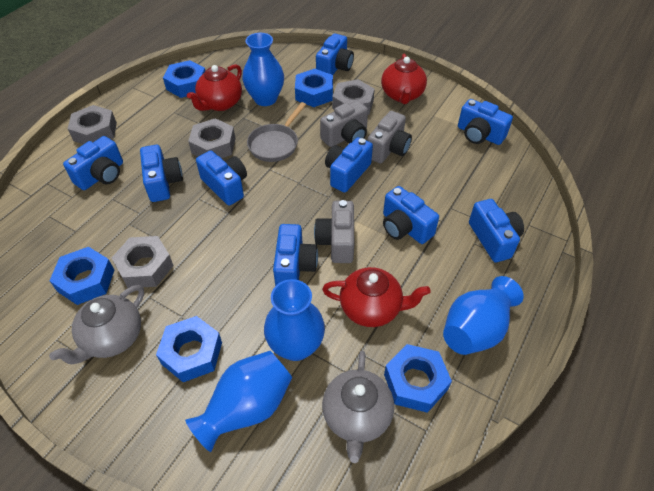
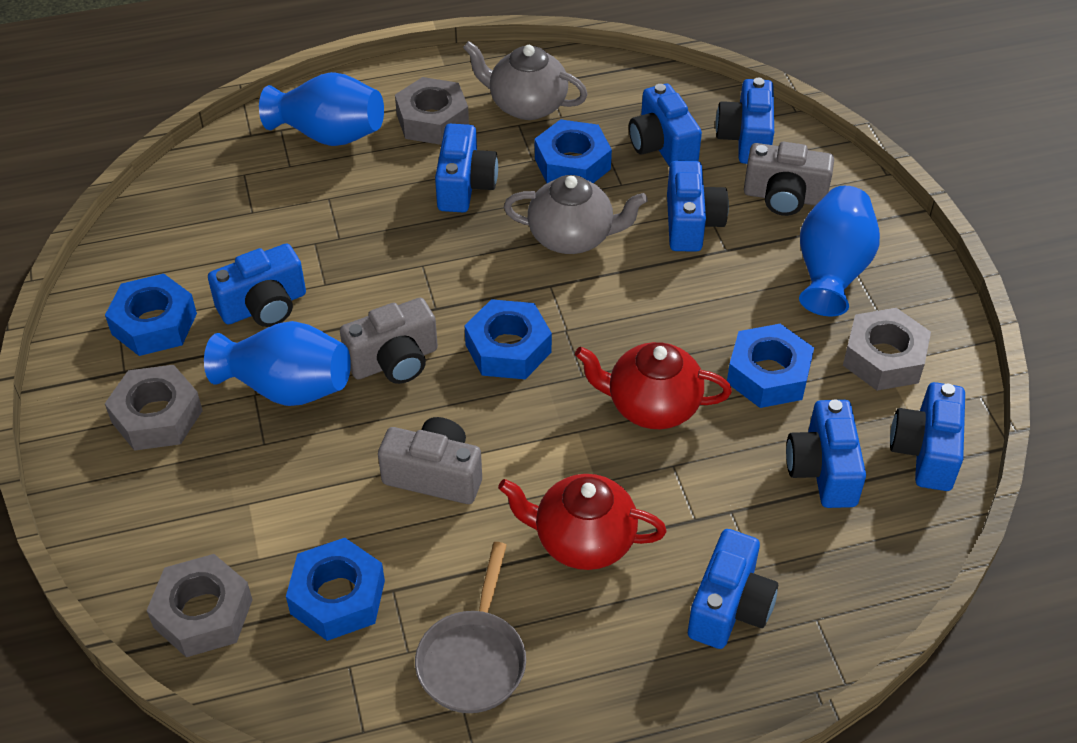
blue camera: [63,136,123,190] [140,145,183,202] [196,150,247,206] [273,224,318,286] [316,33,354,75] [325,137,373,193] [383,186,439,244] [458,99,513,145] [469,199,524,262] = 9 -> [208,243,306,327] [435,124,498,212] [629,84,702,167] [667,161,729,252] [688,529,778,649] [715,78,774,164] [786,400,866,508] [890,382,965,491] = 8
blue vase: [185,351,292,452] [242,33,284,106] [264,279,325,361] [443,276,524,355] = 4 -> [204,321,351,406] [259,72,384,146] [799,186,880,316] = 3
red teapot: [187,64,242,111] [322,267,430,327] [381,54,427,104] = 3 -> [498,474,667,570] [575,342,732,429] = 2

